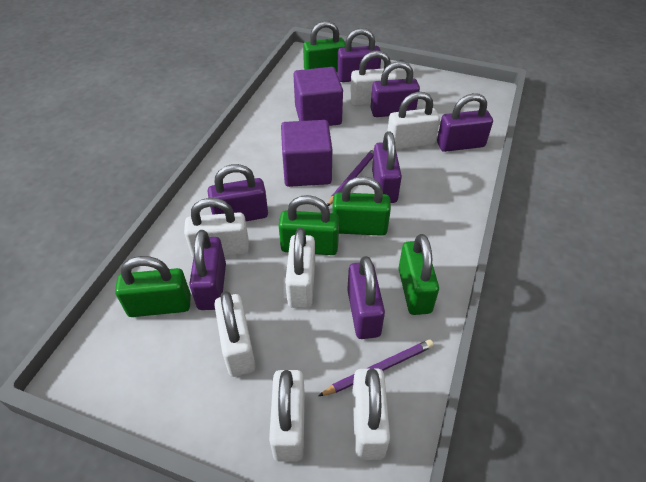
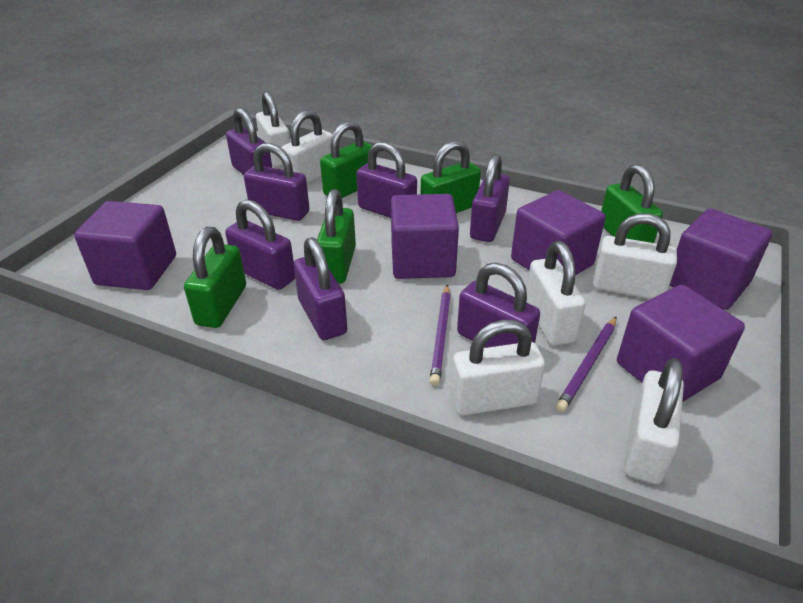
purple cube: [281,120,332,187] [293,67,343,126] = 2 -> [74,201,176,290] [391,194,459,279] [511,190,606,275] [617,285,745,402] [669,208,772,310] = 5
white padlock: [184,198,249,258] [214,291,256,377] [269,370,305,462] [285,228,315,308] [350,50,397,106] [352,369,390,460] [388,92,440,150] = 7 -> [256,91,290,167] [281,110,332,184] [451,320,545,415] [526,241,586,346] [593,213,677,299] [624,358,684,484] = 6

